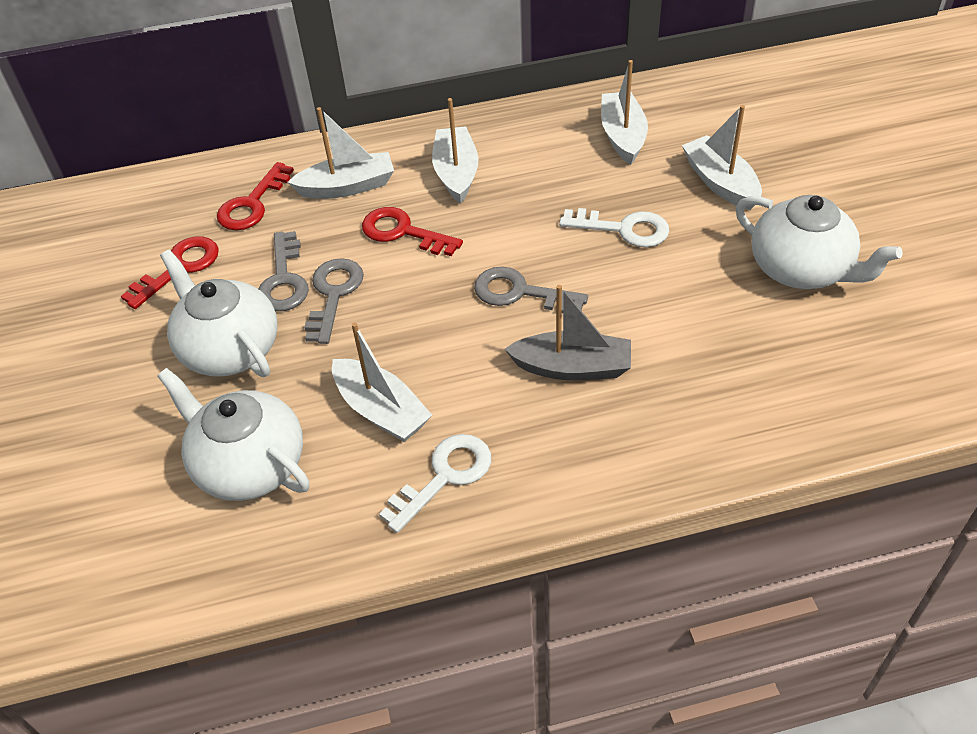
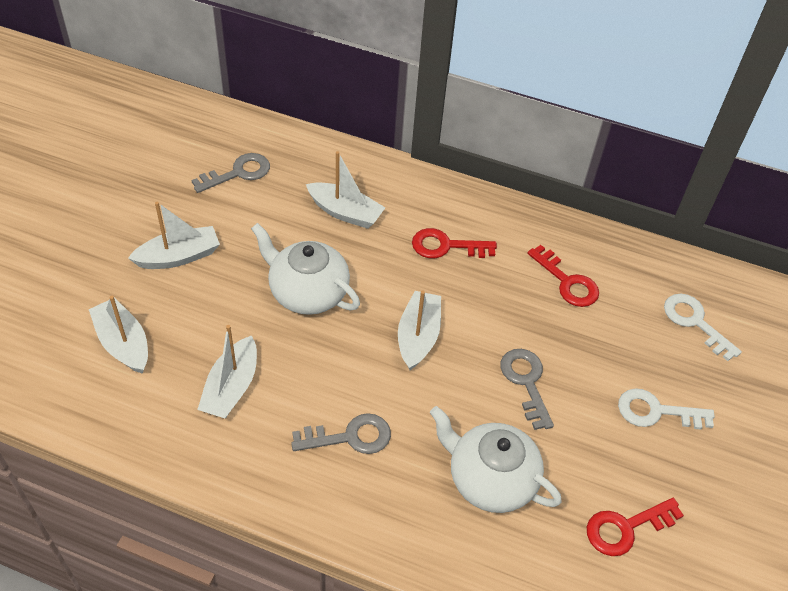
grey boat: [505,285,631,380] = 1 -> none = 0
white teapot: [157,368,310,501] [160,250,278,377] [736,195,903,289] = 3 -> [251,223,360,315] [430,406,562,513] = 2

